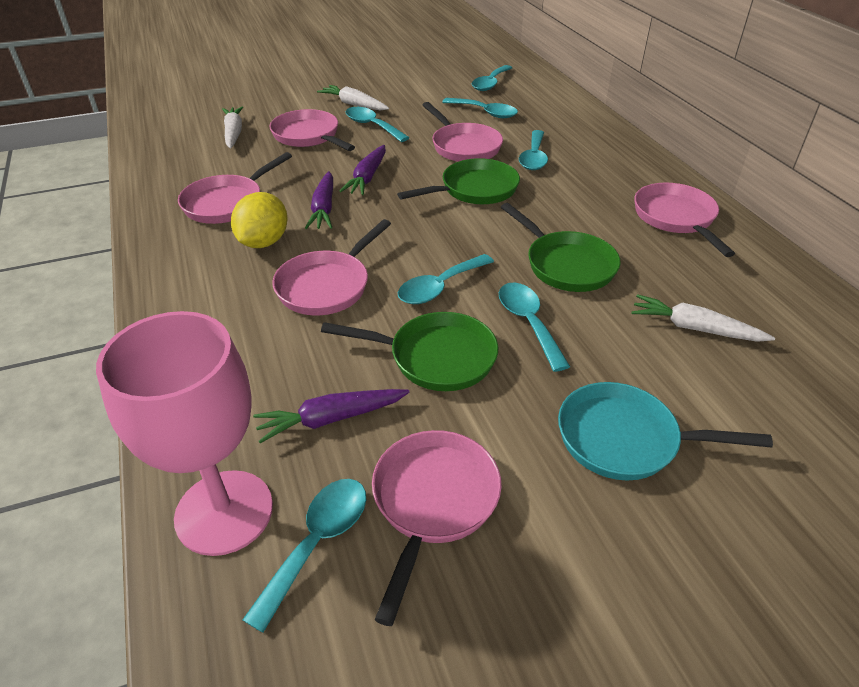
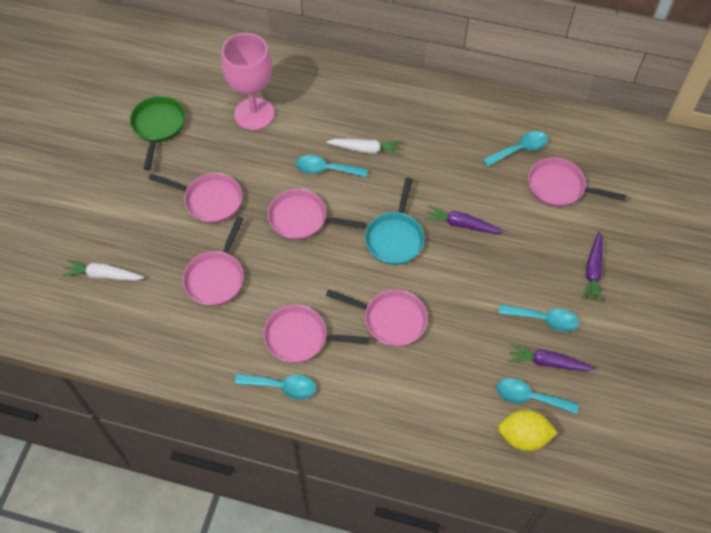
green pan: [321,312,498,391] [397,158,520,204] [501,203,621,292] = 3 -> [130,96,185,170] = 1
turquoise spoon: [242,479,366,633] [346,107,409,142] [398,254,494,304] [442,98,518,118] [472,65,512,91] [499,283,570,372] [519,130,548,170] = 7 -> [235,374,316,399] [296,155,368,177] [483,131,548,167] [496,378,579,414] [499,304,579,332] = 5
white carrot: [222,107,243,149] [317,85,389,110] [631,294,775,342] = 3 -> [62,259,144,281] [326,139,402,155] = 2

